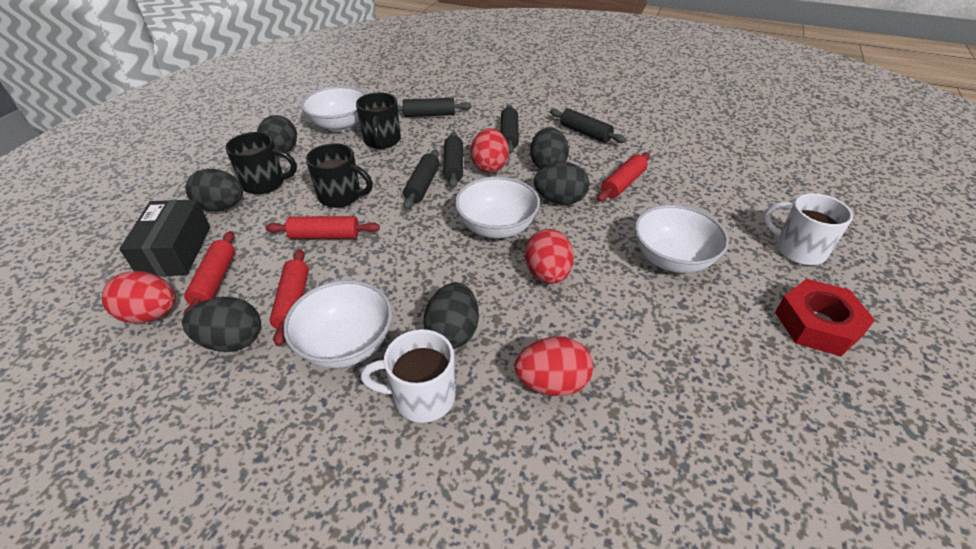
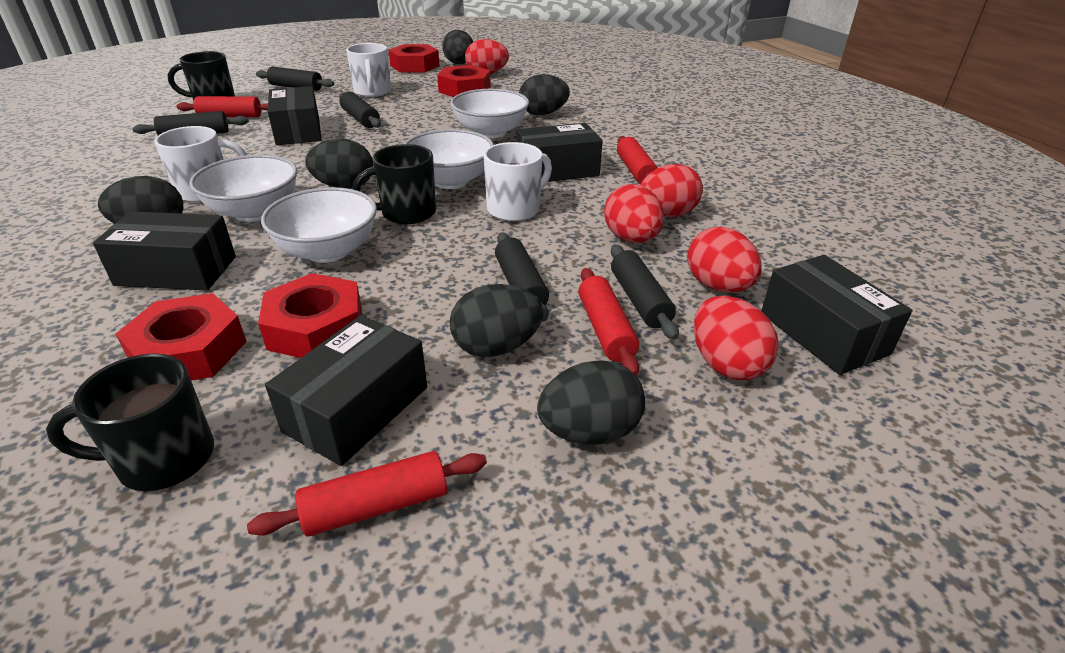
black box: [119,199,210,277] = 1 -> [93,211,236,290] [265,315,427,466] [268,86,321,145] [517,123,603,182] [761,255,912,375] = 5
red egg: [102,271,176,323] [471,128,509,173] [515,336,593,396] [525,229,574,284] = 4 -> [465,39,509,74] [604,184,664,243] [640,164,703,217] [687,227,762,293] [694,296,779,380] = 5
red nut: [775,279,875,356] = 1 -> [116,293,247,381] [258,273,362,358] [388,44,440,72] [437,65,491,97] = 4
white mug: [360,329,455,423] [763,193,853,265] = 2 -> [154,126,247,202] [346,43,391,97] [483,142,552,221] = 3

